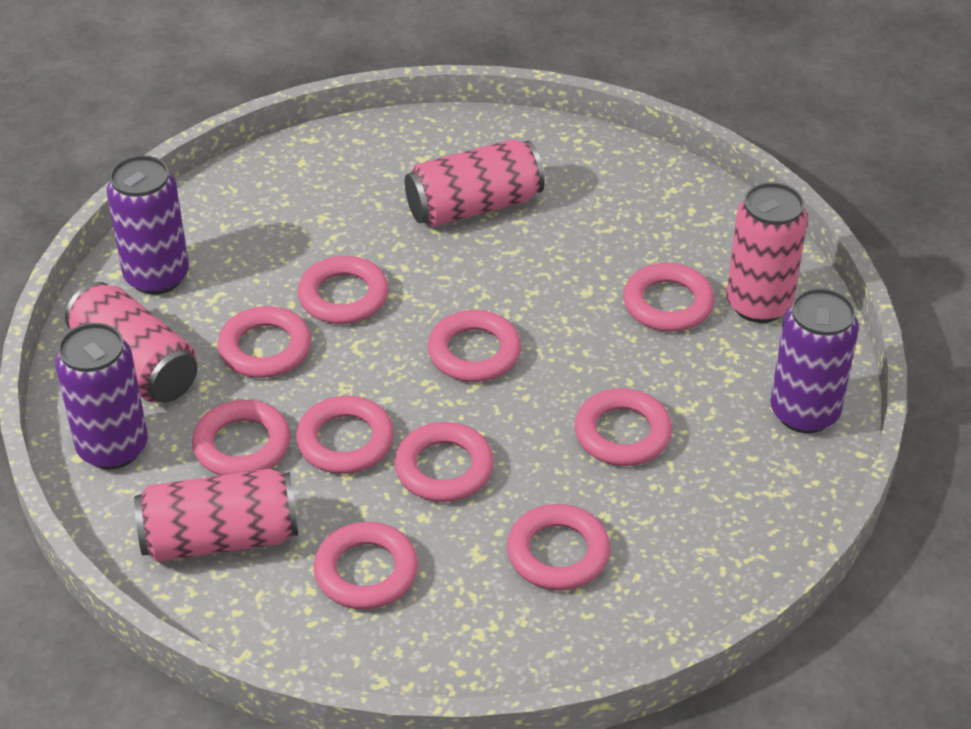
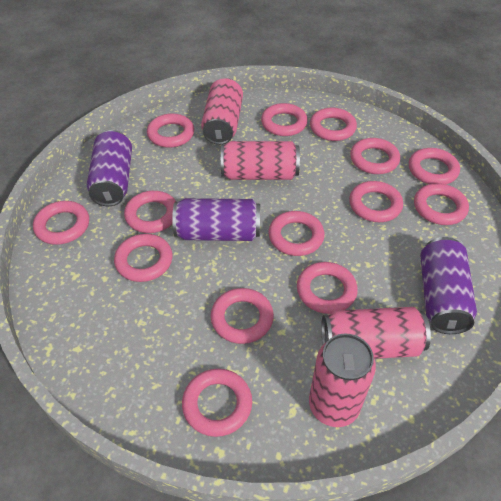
pink ring: [192,400,291,475] [217,306,311,378] [296,396,394,474] [298,256,389,324] [313,522,418,610] [394,422,494,502] [428,310,521,382] [507,504,611,590] [574,388,672,466] [623,263,715,332] = 10 -> [33,201,89,245] [114,234,173,282] [124,191,176,233] [147,113,194,148] [182,369,252,437] [210,288,274,344] [261,103,308,136] [268,211,325,256] [297,262,358,314] [310,108,357,141] [349,181,403,222] [350,138,400,174] [409,148,460,184] [414,183,469,225] = 14

